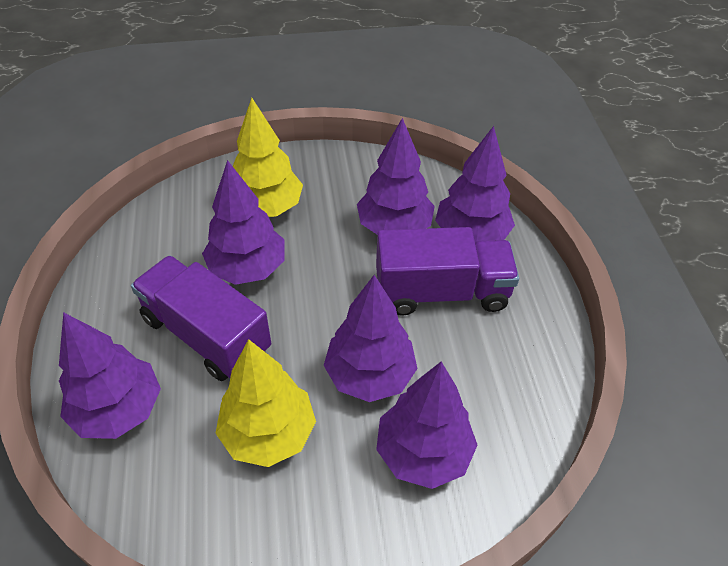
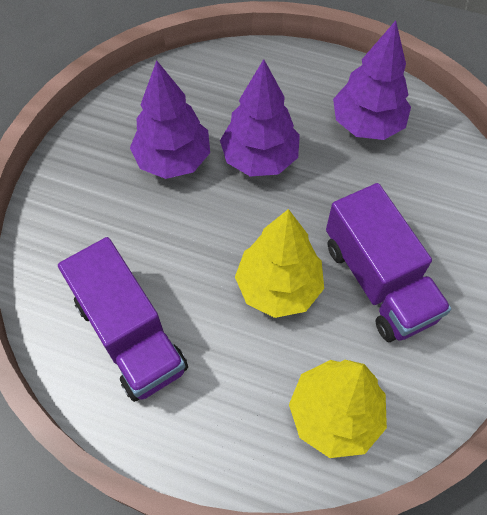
purple tree: [59,312,161,439] [202,160,284,285] [323,275,418,402] [357,118,435,234] [376,361,478,489] [435,126,515,242] = 6 -> [130,60,210,179] [220,59,300,177] [333,21,411,140] = 3

